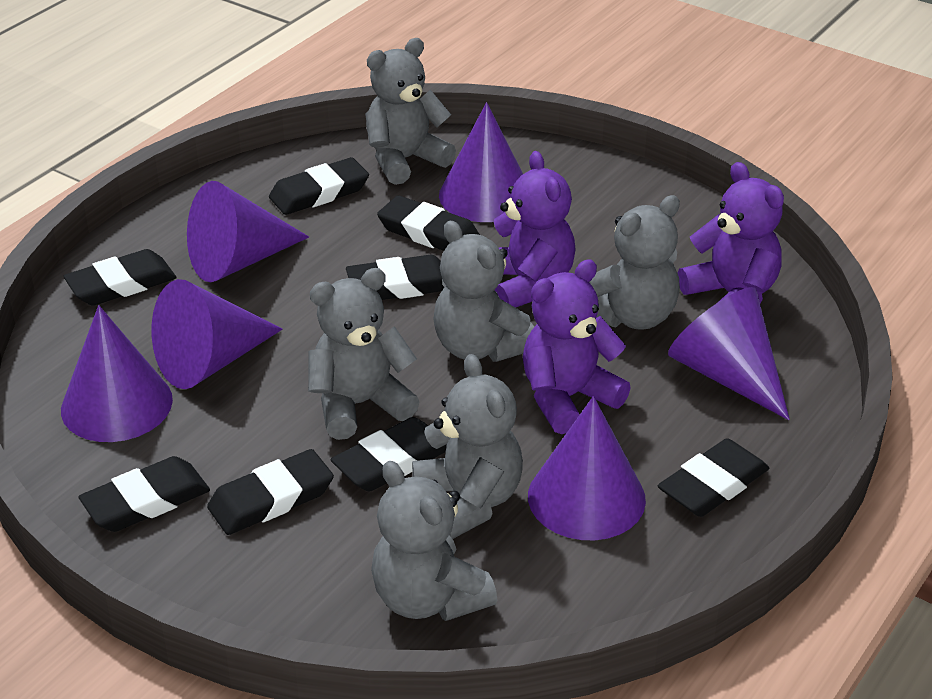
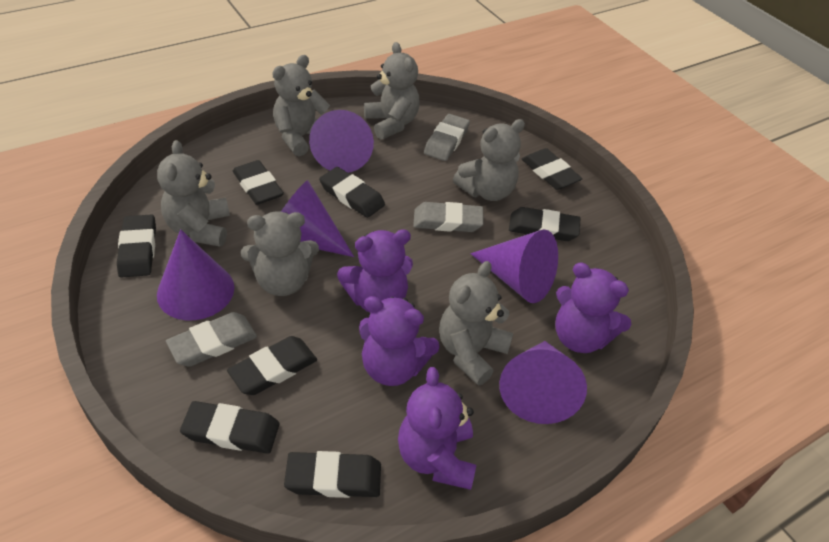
grey eraser: none = 0 -> [166,312,257,367] [413,202,484,232] [424,114,470,161] = 3
purple cone: [61,305,173,442] [152,279,283,389] [187,181,309,282] [439,102,523,222] [528,396,646,540] [668,287,790,420] = 6 -> [157,229,234,320] [281,180,354,257] [309,110,374,173] [470,230,558,303] [499,341,587,424] = 5
purple teddy bear: [494,151,576,308] [523,259,631,434] [678,162,784,303] = 3 -> [337,229,413,313] [359,296,440,386] [398,367,476,490] [555,263,632,353] = 4

